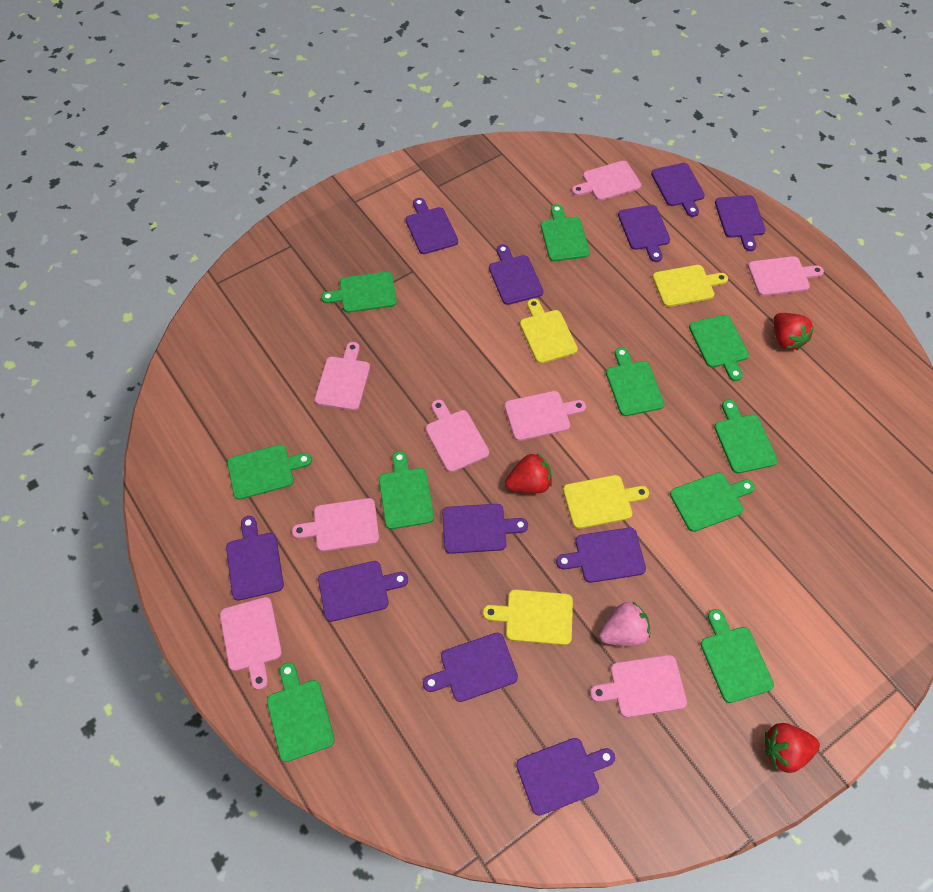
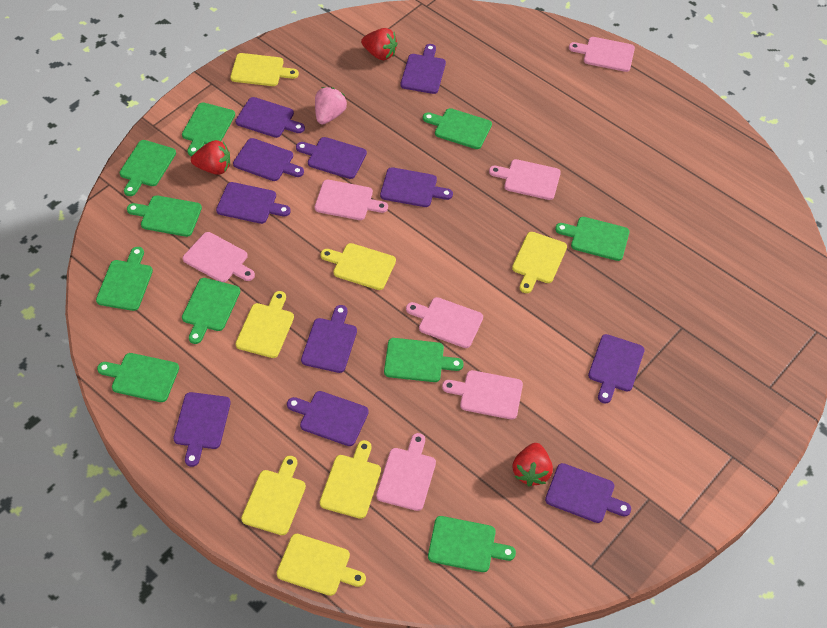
pink cutting board: [220,597,282,690] [292,498,379,552] [315,342,370,410] [425,400,489,472] [505,391,586,441] [572,161,641,201] [590,655,687,718] [748,256,824,296] = 8 -> [183,232,255,282] [315,180,388,220] [376,433,436,511] [406,297,483,348] [442,370,523,420] [489,159,561,200] [569,37,635,72] = 7
yellow cutting board: [483,589,573,645] [520,299,578,363] [563,475,649,529] [652,265,728,307] = 4 -> [230,53,299,86] [236,291,294,358] [241,456,306,535] [277,534,366,596] [320,440,381,519] [321,243,396,290] [512,232,567,293] = 7

